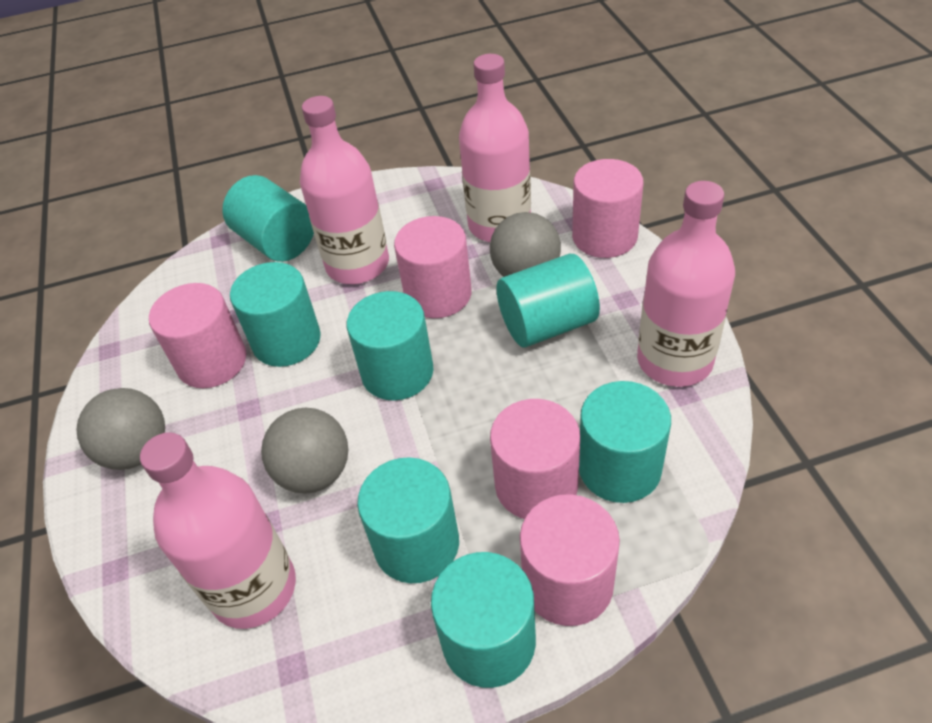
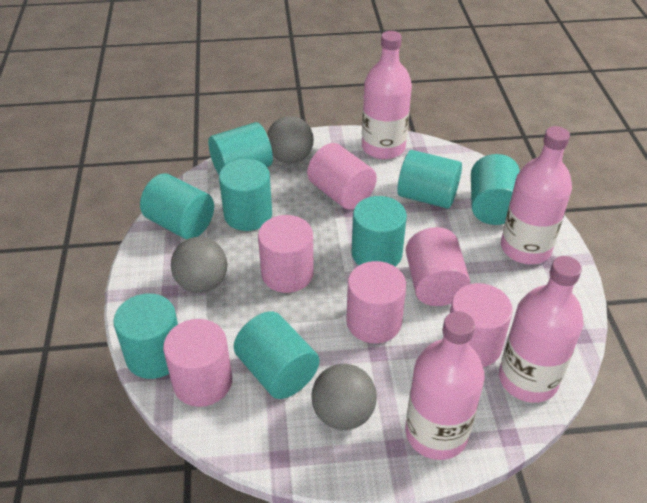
pink cylinder: [149,283,247,388] [394,216,472,318] [490,399,580,519] [520,494,620,626] [572,159,644,258] = 5 -> [163,319,232,407] [258,215,314,293] [307,143,377,210] [346,261,406,344] [406,227,470,306] [450,283,513,367] = 6
turquoise cylinder: [222,175,314,262] [230,262,321,367] [347,291,434,401] [357,457,459,583] [431,552,536,688] [497,254,600,348] [579,381,671,503] = 7 -> [113,293,178,379] [140,173,214,239] [208,122,273,175] [219,159,272,231] [234,311,319,399] [352,196,407,267] [397,150,462,209] [471,154,520,225] = 8

